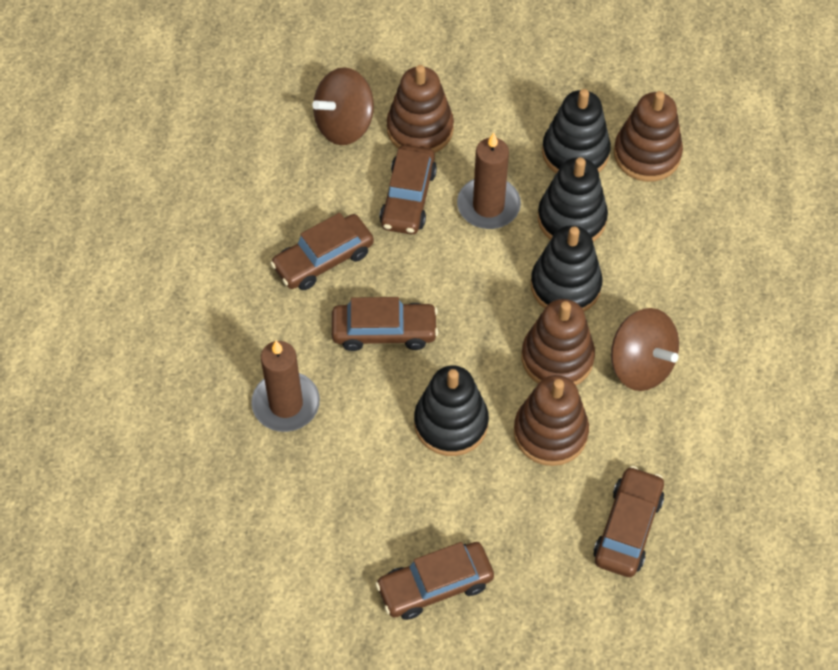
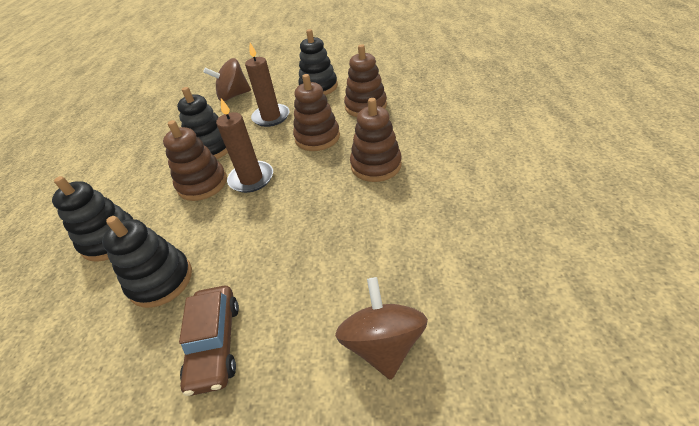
brown car: [270,213,374,290] [332,297,438,351] [375,542,494,620] [379,145,437,234] [593,466,664,577] = 5 -> [179,286,239,396] = 1

